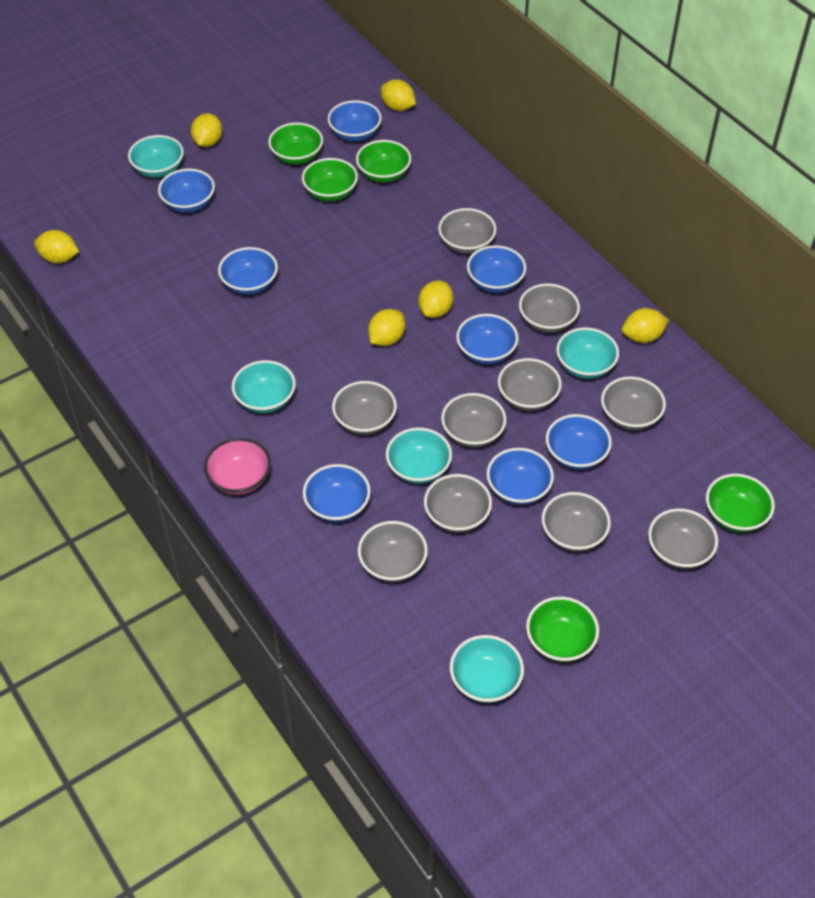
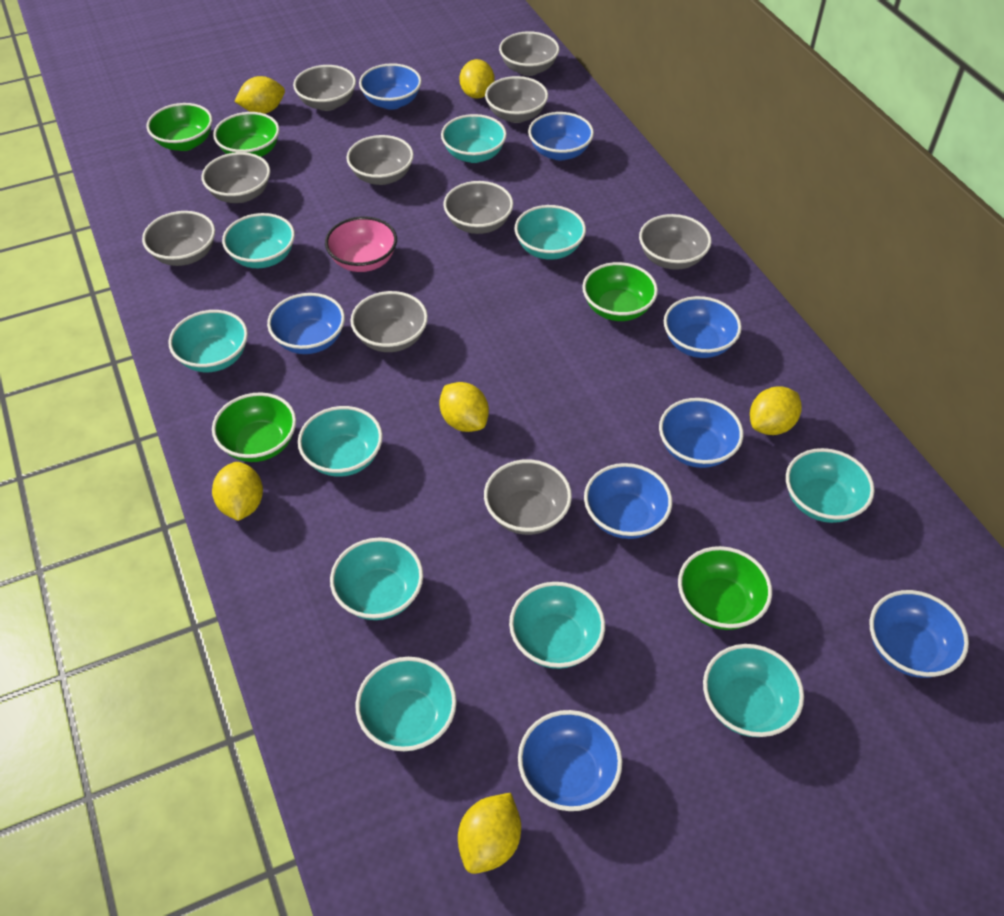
turquoise bowl: [128,135,184,178] [232,360,296,413] [386,428,452,484] [450,635,524,703] [556,327,619,379] = 5 -> [169,310,248,372] [222,213,295,268] [298,406,383,477] [330,537,423,620] [356,657,457,751] [441,114,507,163] [509,582,605,669] [515,205,586,260] [703,644,804,737] [786,448,875,523] = 10

